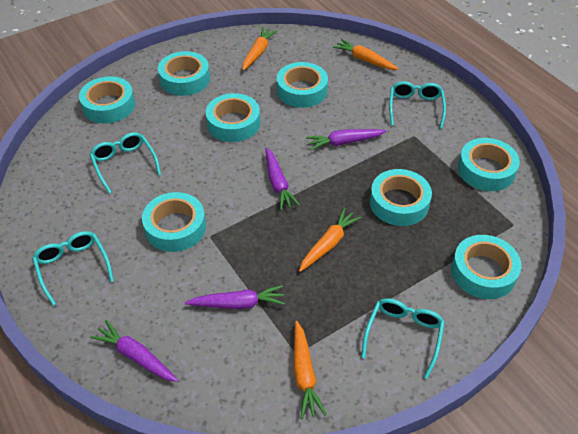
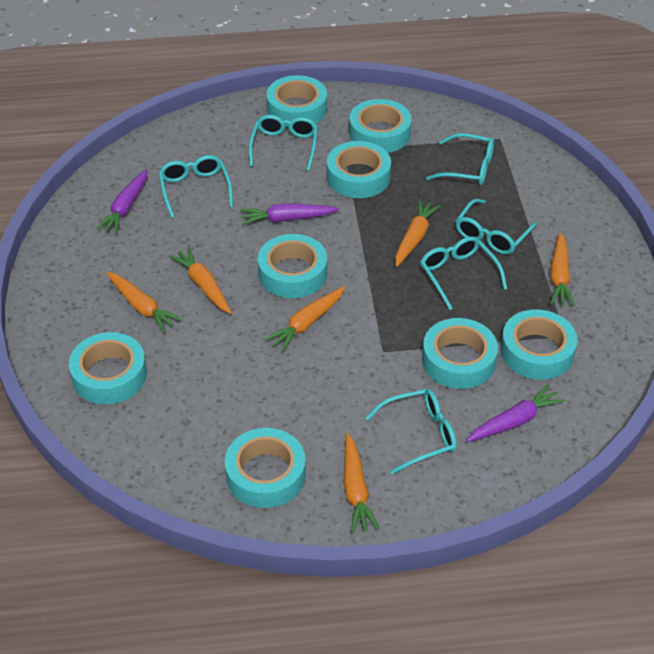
orange carrot: [242,27,277,71] [294,321,327,419] [299,208,361,272] [333,39,399,70] = 4 -> [106,272,183,333] [169,247,232,314] [265,287,345,352] [344,433,380,533] [395,200,441,267] [550,232,575,306] = 6
purple carrot: [90,320,178,382] [185,285,285,309] [265,148,300,210] [306,129,386,150] = 4 -> [96,169,147,234] [240,203,339,225] [466,384,565,442] = 3
turquoise glasses: [32,231,114,306] [89,132,161,194] [361,298,445,379] [389,81,446,129] = 4 -> [159,155,233,218] [249,115,318,171] [366,389,457,474] [420,236,507,310] [426,133,494,185] [456,199,538,254] = 6

